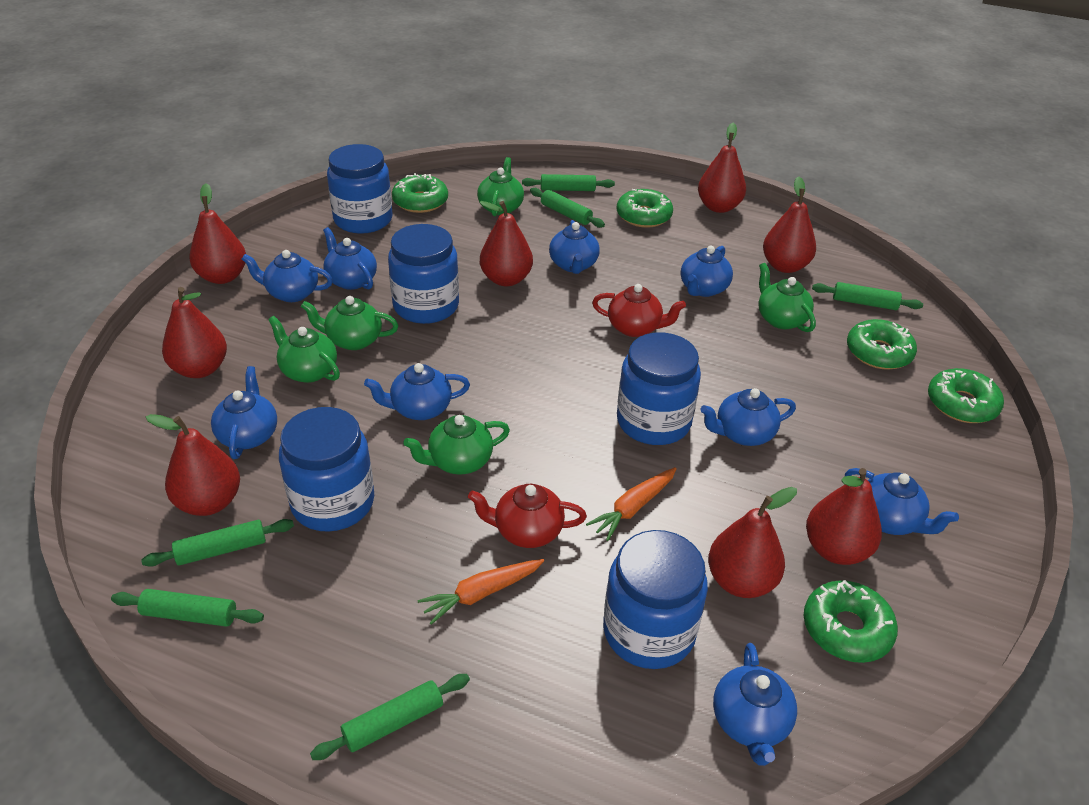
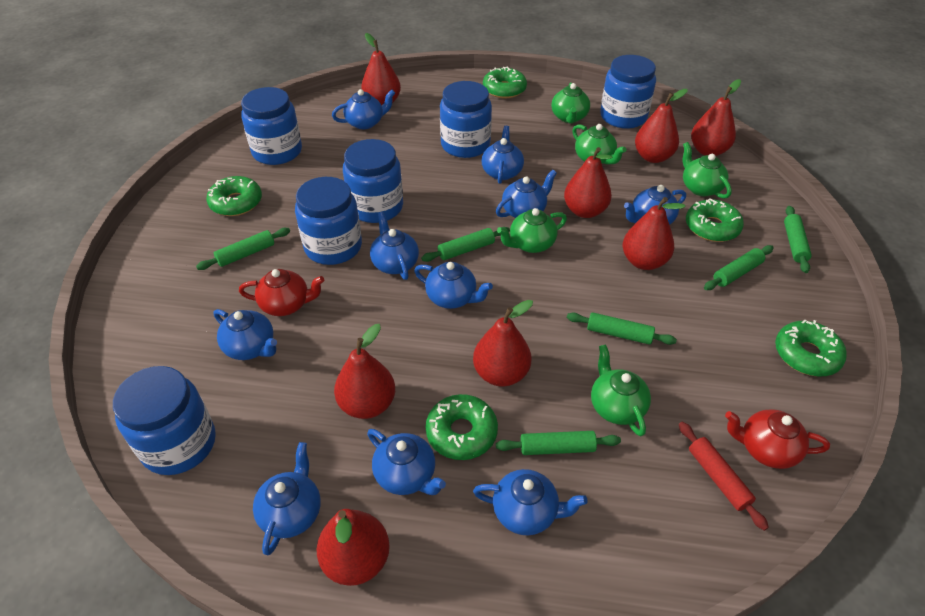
blue jar: [279,407,374,531] [327,144,393,234] [388,224,459,324] [603,530,708,669] [617,332,701,445] = 5 -> [113,366,216,475] [241,87,302,165] [295,177,362,265] [343,139,403,223] [440,81,492,158] [600,55,656,129] = 6
blue teapot: [211,366,277,459] [242,250,333,302] [323,227,377,290] [364,363,470,420] [549,220,600,274] [681,246,733,297] [700,388,796,446] [713,643,797,766] [845,468,959,535] = 9 -> [213,309,277,360] [253,442,321,556] [332,89,395,129] [367,429,446,495] [370,212,419,280] [414,262,493,309] [473,469,588,535] [482,126,524,184] [496,170,557,218] [624,185,686,225] = 10
orange carrot: [418,559,544,625] [586,467,677,541] = 2 -> none = 0
red rolling pin: none = 0 -> [679,422,769,531] = 1

